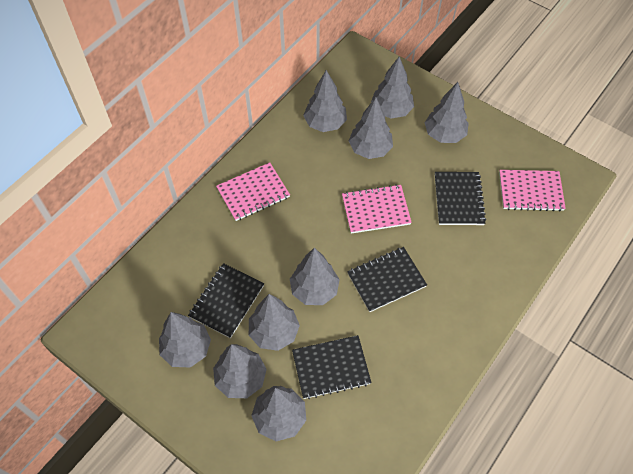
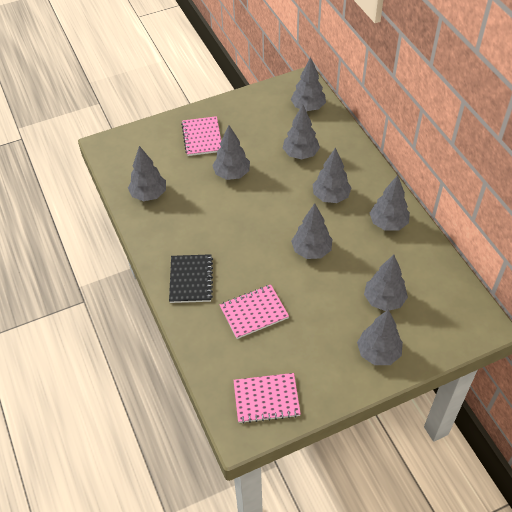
black notebook: [188,263,264,338] [292,335,371,399] [347,247,427,312] [435,172,486,225] = 4 -> [169,254,213,303] = 1

